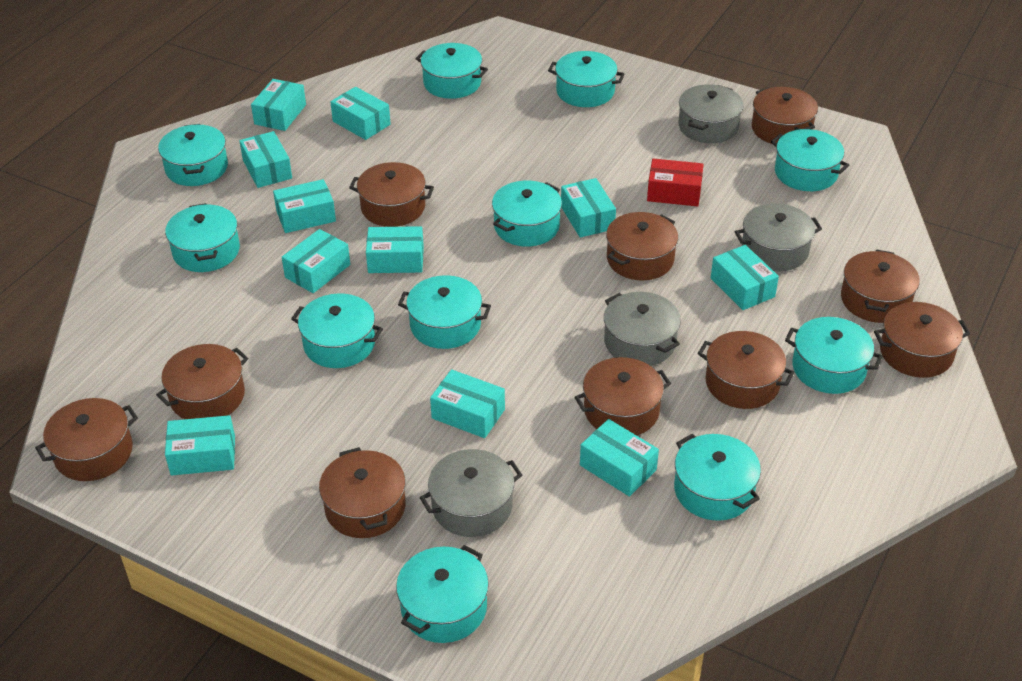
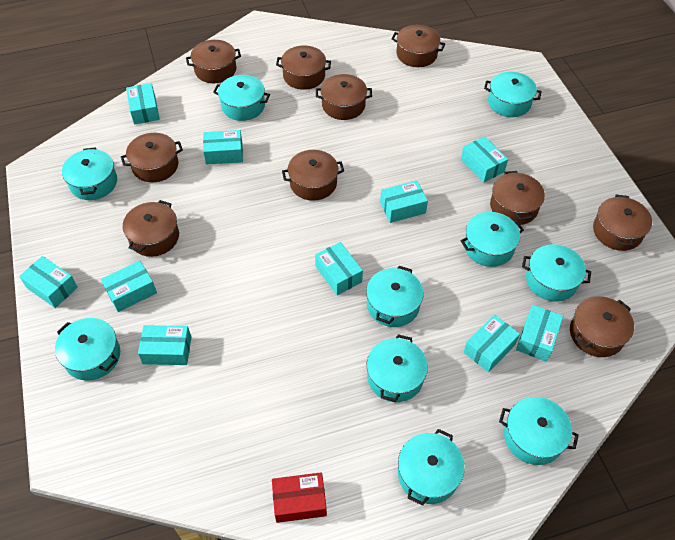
grey pot: [420,449,522,537] [604,292,681,366] [678,84,744,143] [735,203,822,271] = 4 -> none = 0
turquoise box: [165,415,235,476] [239,131,292,188] [251,79,306,131] [273,179,336,233] [282,229,350,293] [330,87,391,140] [366,226,424,273] [430,369,505,438] [561,178,616,237] [580,419,659,497] [711,245,779,310] = 11 -> [19,256,78,308] [101,261,157,312] [126,83,160,125] [138,325,191,365] [203,130,243,165] [315,242,363,295] [380,181,428,223] [461,136,508,183] [464,314,520,372] [516,305,563,362] = 10
turquoise pot: [158,124,228,186] [165,203,240,272] [291,293,383,368] [396,545,489,643] [398,275,491,349] [415,43,488,99] [492,181,562,246] [548,51,624,107] [674,434,761,521] [771,129,849,191] [785,317,883,394] = 11 -> [55,318,120,381] [62,147,117,200] [213,75,270,121] [366,266,423,327] [367,334,428,402] [398,429,465,506] [461,212,524,267] [484,72,542,117] [499,397,579,465] [522,244,591,302] = 10

